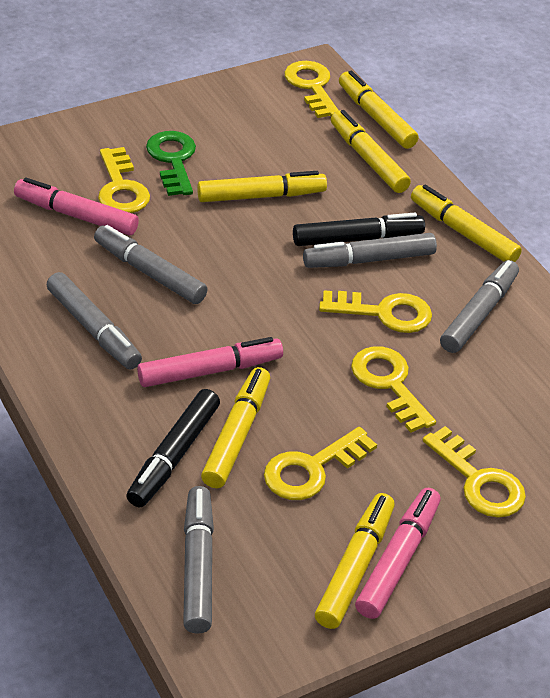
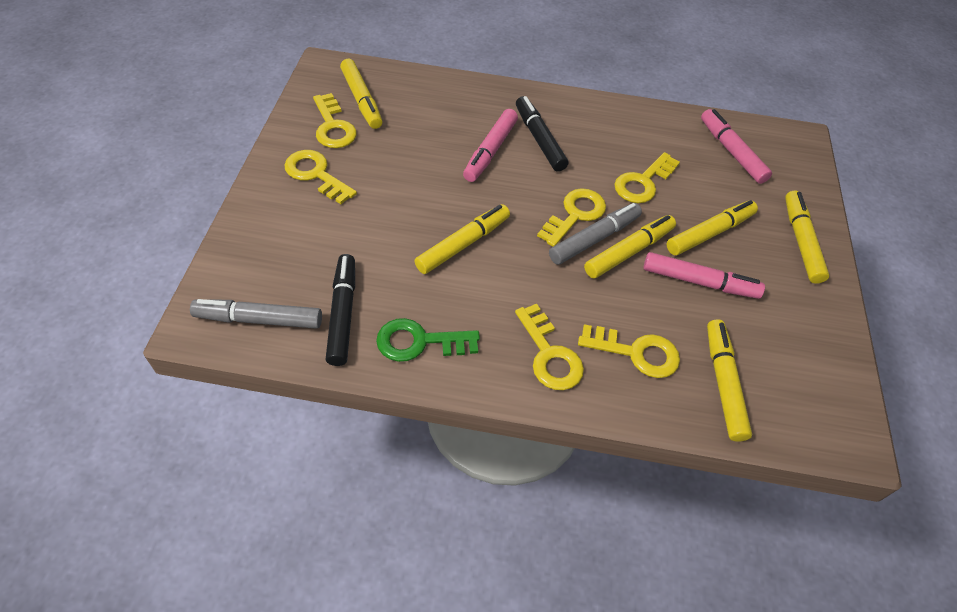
grey marker: [47,272,142,369] [94,225,208,304] [183,486,214,634] [303,233,437,268] [440,260,519,353] = 5 -> [190,299,322,329] [549,203,642,265] = 2

